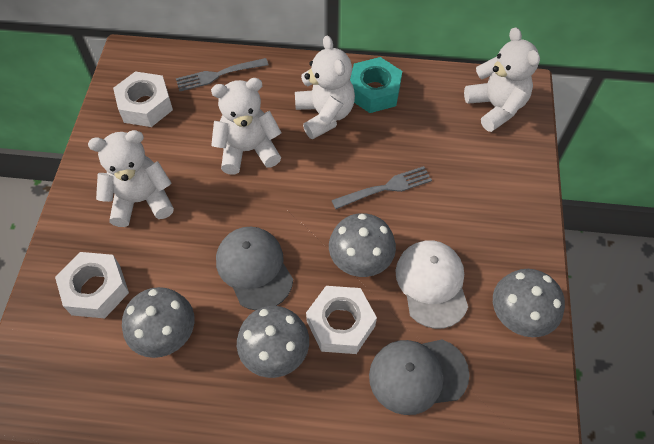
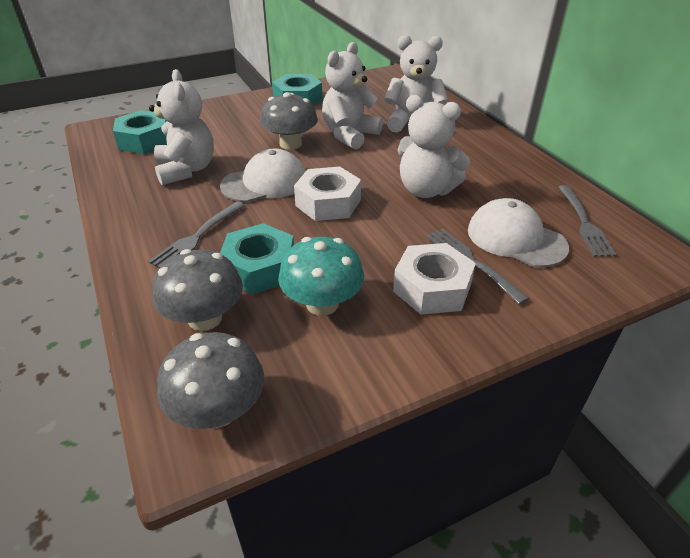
grey cap: [216,227,293,310] [369,339,469,415] = 2 -> none = 0
grey fork: [176,58,268,91] [332,166,432,209] = 2 -> [148,201,245,268] [426,228,529,305] [558,185,617,257] = 3
grey mushroom: [122,287,194,358] [237,306,309,378] [329,213,396,277] [493,269,565,337] = 4 -> [152,249,243,331] [157,332,264,429] [260,92,318,150] = 3
turquoise mushroom: none = 0 -> [278,237,364,316] = 1
turquoise nut: [350,57,402,113] = 1 -> [113,110,167,154] [220,223,294,294] [272,74,322,106] = 3
white cap: [396,240,468,329] = 1 -> [220,149,306,202] [468,198,569,267] = 2
white nut: [55,252,129,318] [113,71,173,127] [306,286,377,354] = 3 -> [294,166,361,221] [393,243,476,315] = 2

